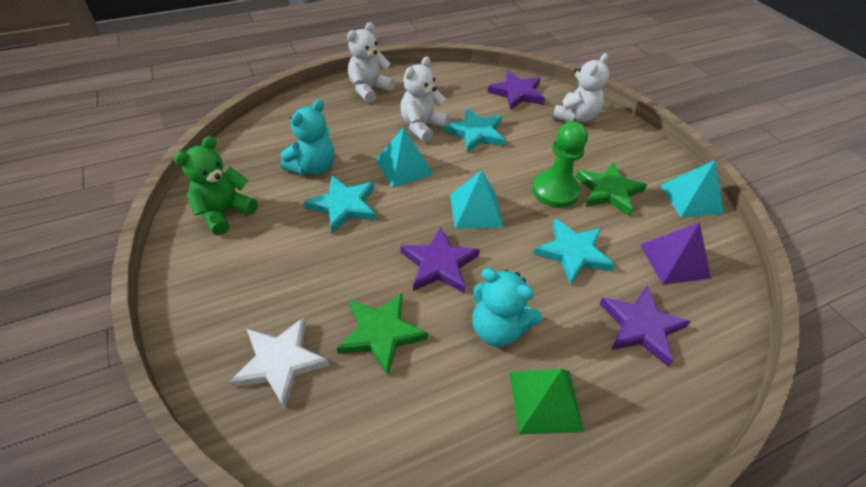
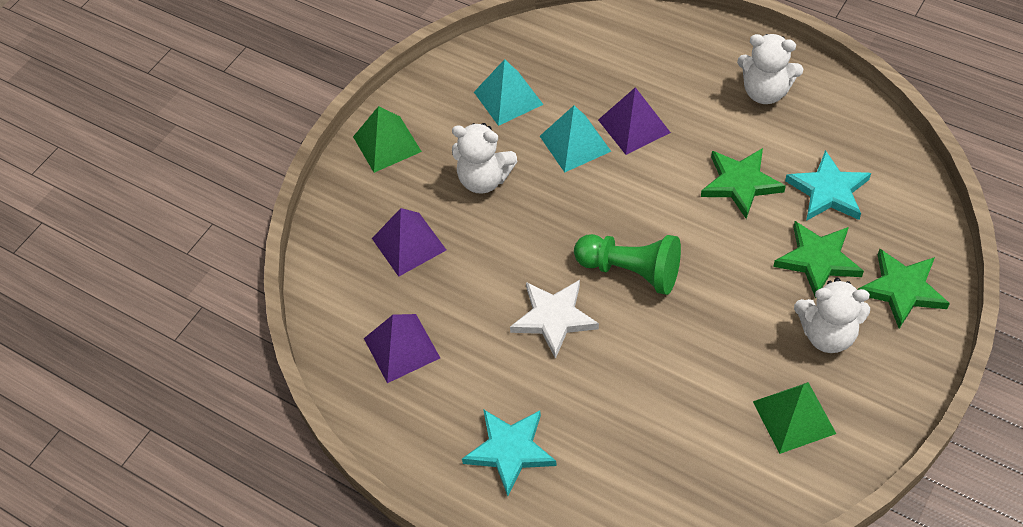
green pyramid: [509,369,584,434] = 1 -> [353,106,422,173] [753,382,836,454] = 2
green star: [337,293,428,376] [576,162,647,216] = 2 -> [701,148,786,219] [773,221,864,298] [858,249,950,329] = 3
green teddy bear: [174,136,258,235] = 1 -> none = 0
purple pyramid: [640,223,711,285] = 1 -> [364,314,440,383] [372,208,446,277] [598,87,671,155] = 3
purple star: [401,227,480,293] [488,71,545,110] [600,286,690,366] = 3 -> none = 0
turquoise pyramid: [375,127,433,188] [450,171,504,229] [660,160,724,218] = 3 -> [474,59,544,126] [540,105,611,173] = 2
turquoise star: [304,176,376,234] [444,108,505,153] [533,219,615,285] = 3 -> [462,409,557,496] [785,150,871,221] = 2
turquoise teddy bear: [281,100,334,176] [473,268,542,347] = 2 -> none = 0

